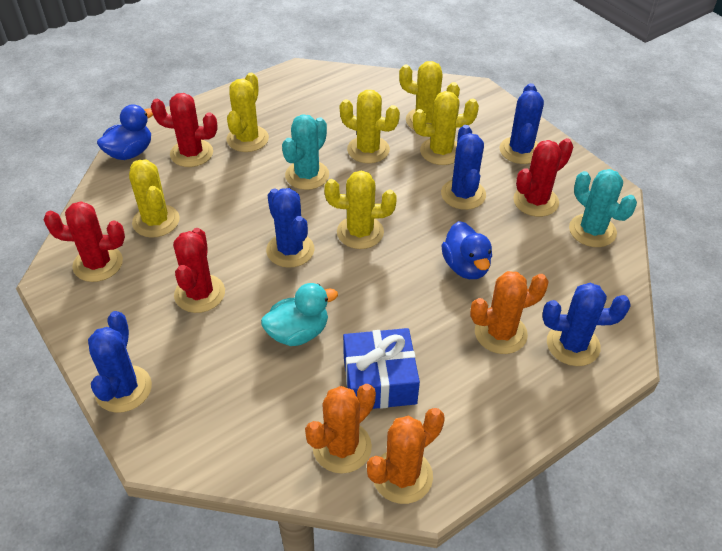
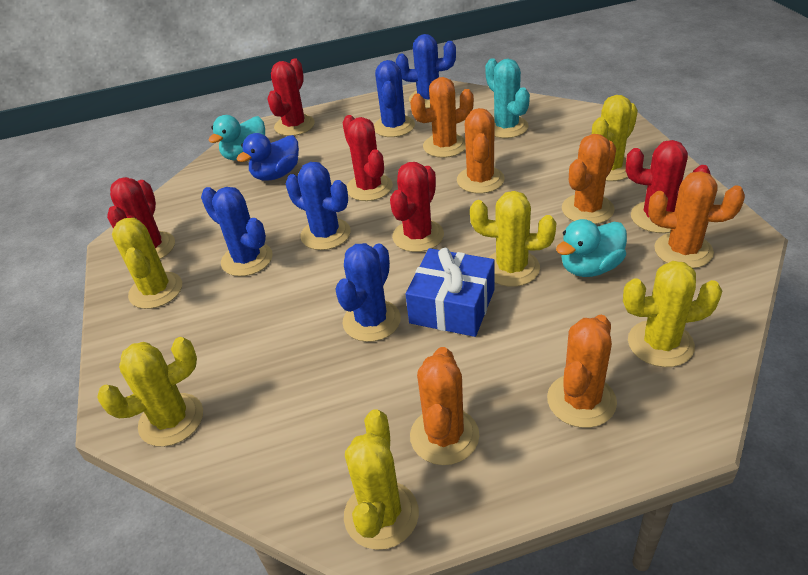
blue duck: [97,104,153,160] [441,221,492,279] = 2 -> [236,133,299,180] = 1
orange cactus: [305,384,376,474] [367,408,445,504] [470,271,549,354] = 3 -> [410,77,474,158] [410,347,479,465] [457,108,505,194] [547,315,617,428] [562,134,616,224] [648,171,745,268] = 6
red cactus: [43,201,125,282] [151,93,218,167] [173,228,225,313] [513,138,573,217] = 4 -> [107,177,175,259] [267,58,315,136] [342,115,393,201] [390,162,444,252] [626,140,711,233] = 5
turquoise cactus: [282,114,329,190] [569,169,637,247] = 2 -> [485,59,530,138] = 1
turquoise duck: [261,283,338,346] = 1 -> [208,115,265,160] [556,219,627,277] = 2

